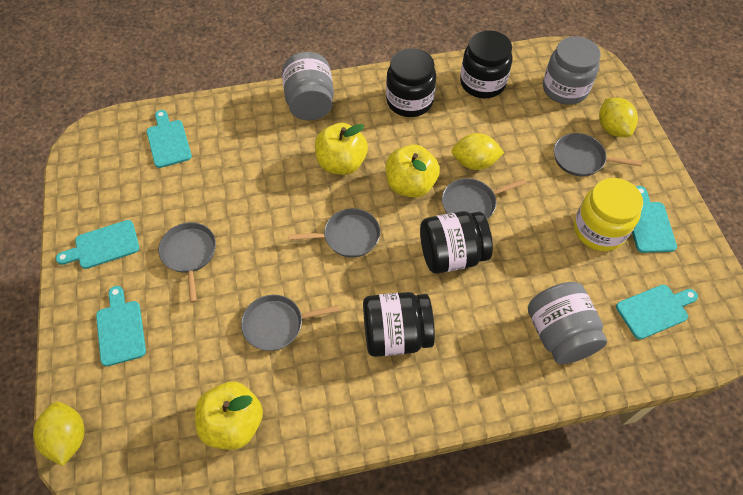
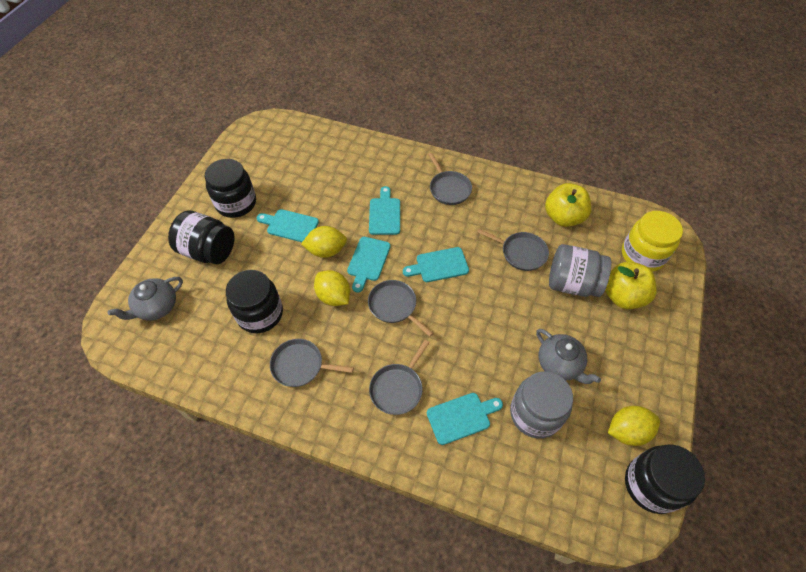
grey jar: [282,52,334,120] [528,282,607,364] [543,36,601,105] = 3 -> [510,371,573,439] [549,244,611,297] = 2
grey teapot: none = 0 -> [108,277,183,321] [536,329,601,384] = 2
yellow apple: [195,381,263,450] [315,123,368,175] [386,144,440,198] = 3 -> [545,183,591,227] [605,262,657,309] = 2

